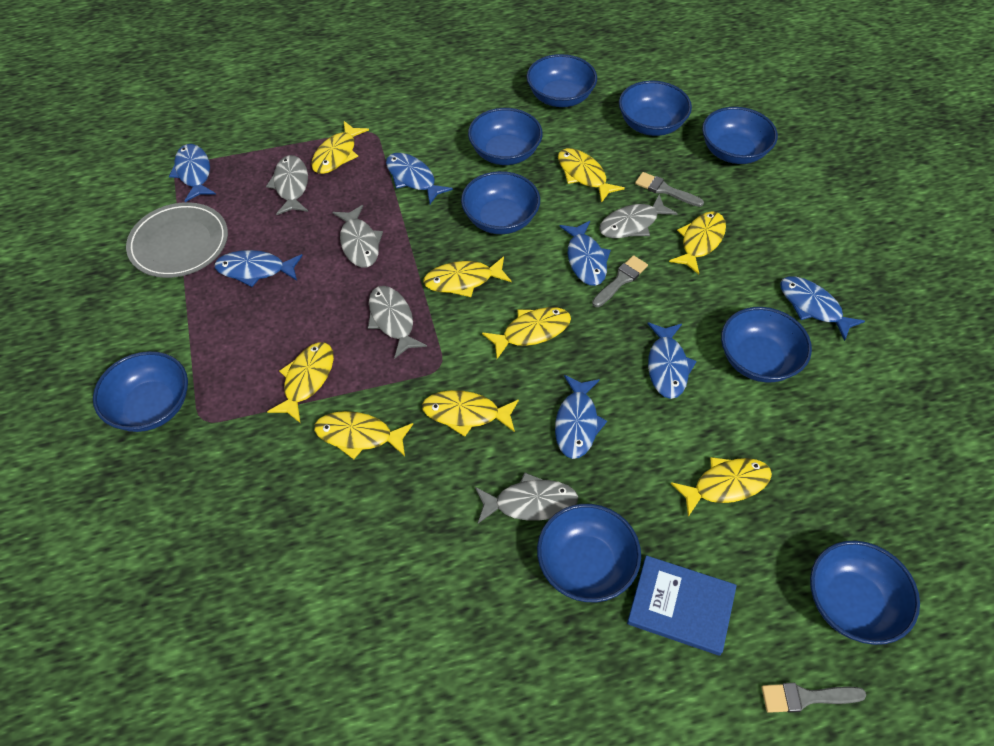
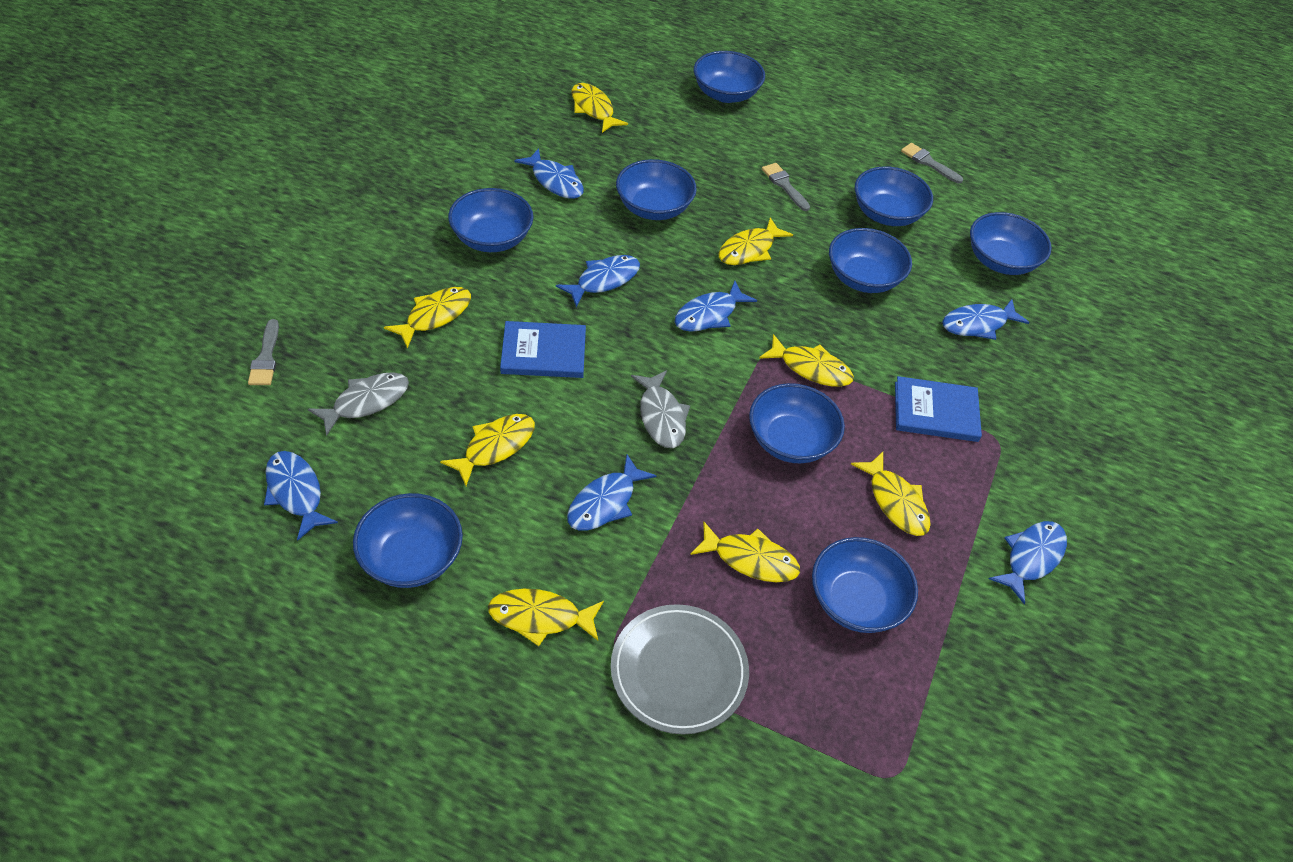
blue book: [627,555,737,656] = 1 -> [500,321,586,378] [895,376,982,442] = 2
grey fish: [266,155,308,215] [333,205,383,268] [368,286,427,359] [475,472,578,523] [599,194,678,238] = 5 -> [308,372,409,436] [631,370,690,448] = 2
yellow fish: [267,342,334,423] [311,121,369,174] [314,411,413,459] [422,390,519,437] [423,256,511,297] [482,307,571,359] [558,148,625,203] [669,211,726,275] [671,457,772,517] = 9 -> [384,287,471,349] [440,414,535,486] [488,589,604,646] [572,83,628,133] [690,521,800,582] [719,217,793,265] [759,334,854,387] [851,452,931,536] = 8

